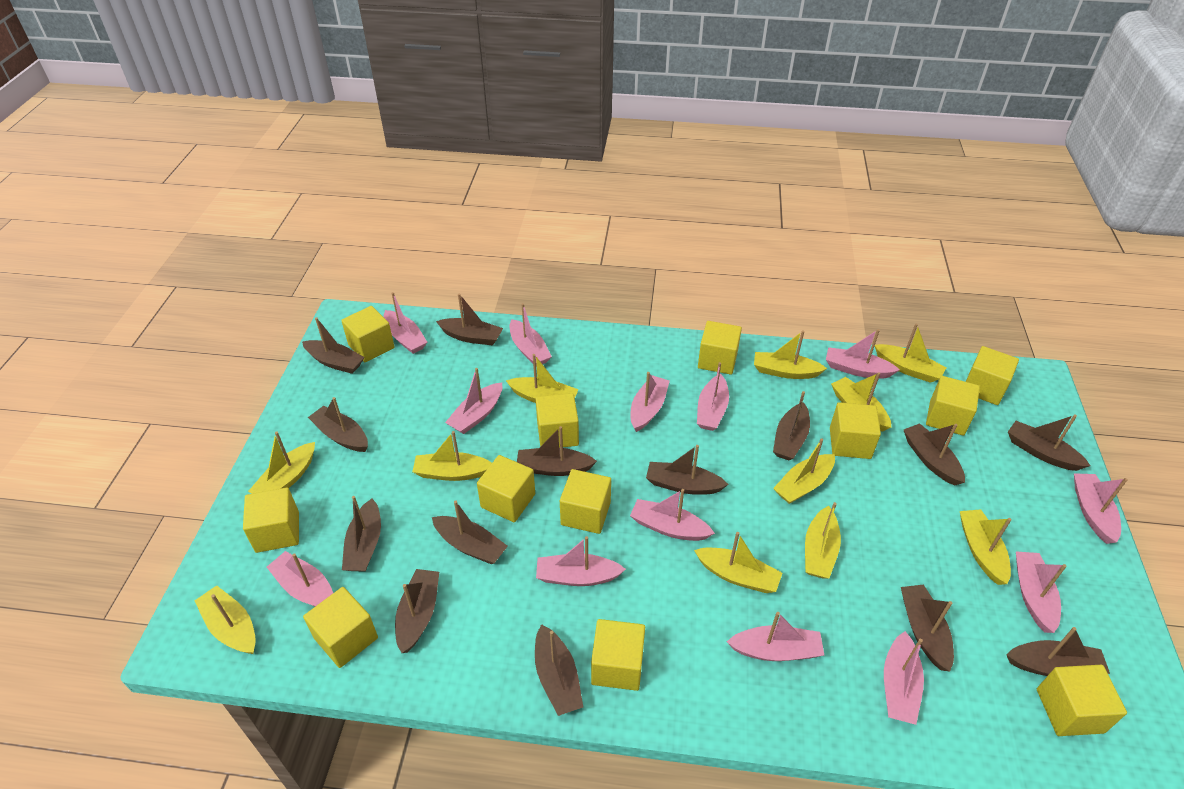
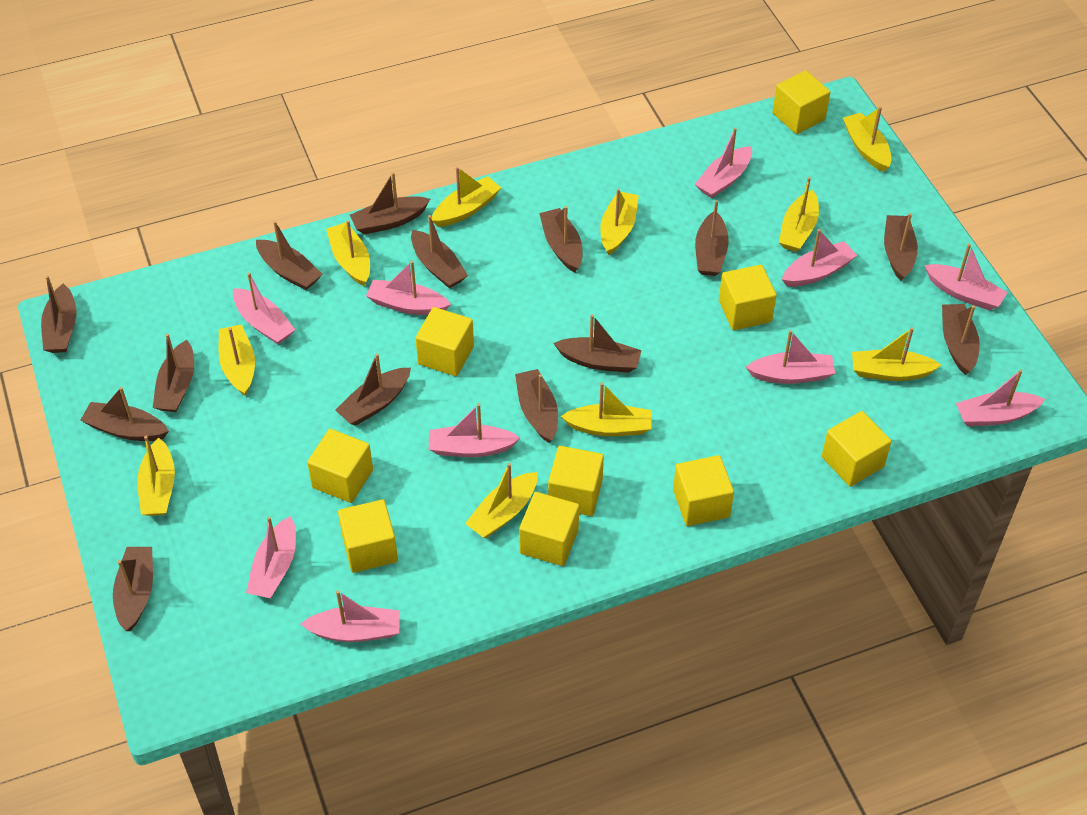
pink boat: [267,551,333,606] [384,292,427,354] [445,368,502,434] [510,303,552,367] [536,536,626,586] [630,372,670,432] [630,489,715,541] [697,362,729,431] [727,612,824,661] [826,329,900,379] [884,631,924,725] [1016,551,1067,633] [1074,473,1128,544] = 13 -> [233,273,296,345] [246,516,296,598] [301,590,400,642] [366,261,451,315] [429,404,520,457] [695,128,752,198] [746,330,835,384] [782,229,857,287] [925,244,1008,310] [956,369,1046,427] = 10
yellow boat: [195,585,256,654] [248,431,315,494] [412,431,492,481] [506,354,579,403] [694,532,782,593] [754,330,827,379] [773,438,835,504] [805,502,841,579] [831,372,891,432] [875,324,947,383] [960,509,1012,585] = 11 -> [137,436,175,516] [219,324,255,396] [326,220,370,286] [432,166,501,227] [465,463,538,538] [561,382,652,436] [600,188,639,255] [779,177,819,252] [843,107,892,172] [852,327,941,381] = 10
yellow cube: [243,488,299,553] [303,587,378,668] [341,306,395,362] [477,455,535,522] [536,393,579,448] [560,469,611,534] [591,619,645,691] [698,321,742,375] [830,402,881,459] [926,376,980,436] [966,346,1019,405] [1037,665,1127,736] = 12 -> [307,429,373,503] [338,499,398,573] [415,307,474,376] [519,492,579,566] [548,446,604,516] [673,455,734,526] [719,265,777,330] [773,70,831,134] [822,411,892,487] = 9

